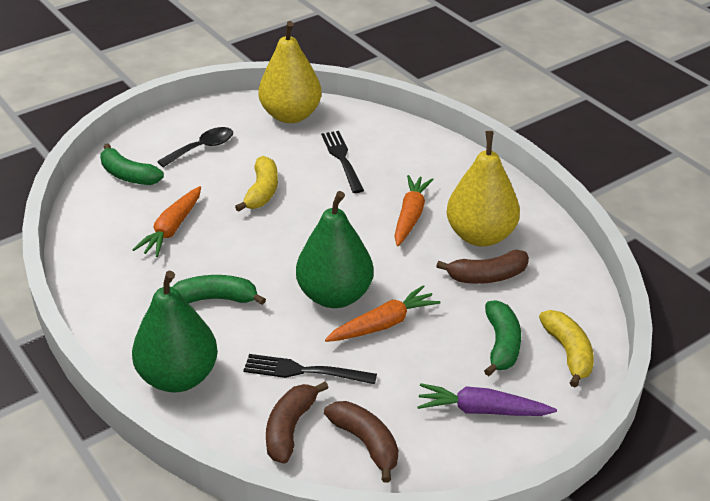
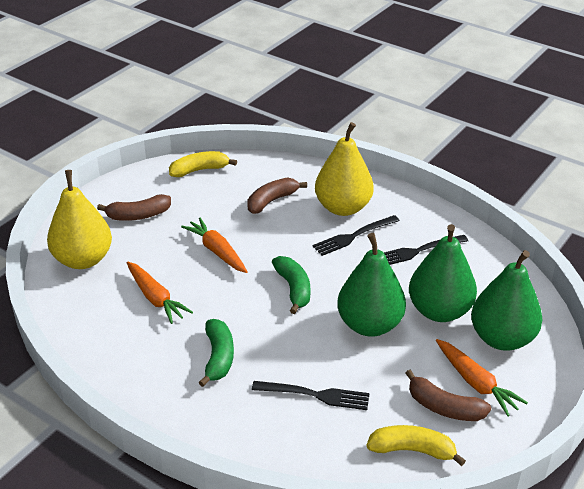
black fork: [243,354,377,384] [321,131,364,193] = 2 -> [252,381,370,410] [313,215,400,256] [384,235,468,265] = 3
black spoon: [157,127,233,167] = 1 -> none = 0
green banana: [100,143,164,185] [172,275,266,305] [484,300,521,376] = 3 -> [198,319,234,387] [272,256,310,314] = 2
green pear: [132,271,218,392] [296,191,374,308] = 2 -> [337,233,406,337] [409,224,477,322] [471,250,542,351] = 3
purple carrot: [417,383,557,416] = 1 -> none = 0

